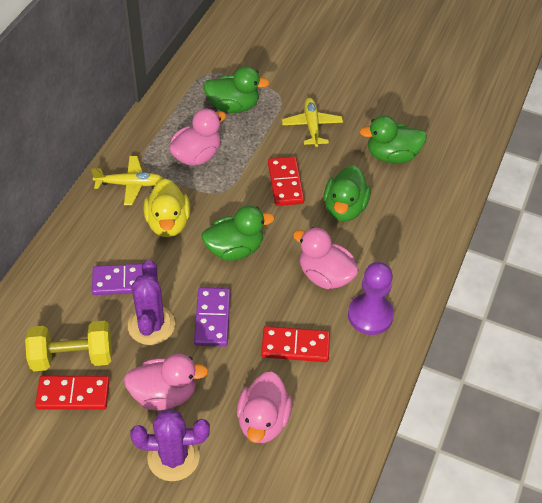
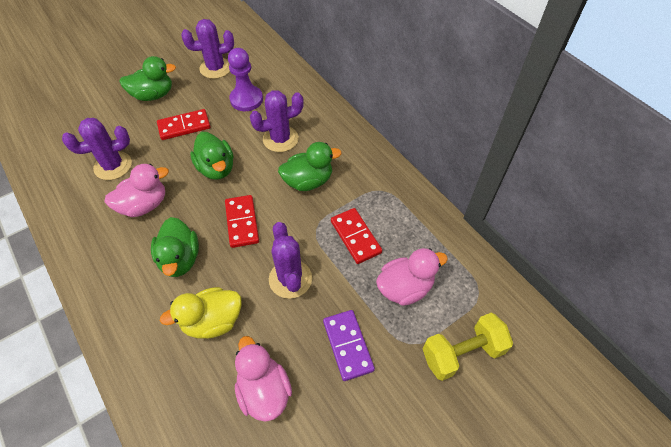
pink duck: [124,354,208,410] [169,108,226,166] [237,372,292,443] [293,227,359,289] = 4 -> [104,164,169,217] [235,336,292,422] [376,248,448,306] = 3
purple cactus: [128,260,175,345] [130,408,210,481] = 2 -> [62,118,132,180] [181,19,234,79] [250,90,304,152] [269,222,312,299] = 4
purple domino: [92,264,157,295] [194,287,230,347] = 2 -> [323,310,375,381] = 1
yellow plane: [91,156,163,205] [282,98,343,147] = 2 -> none = 0

